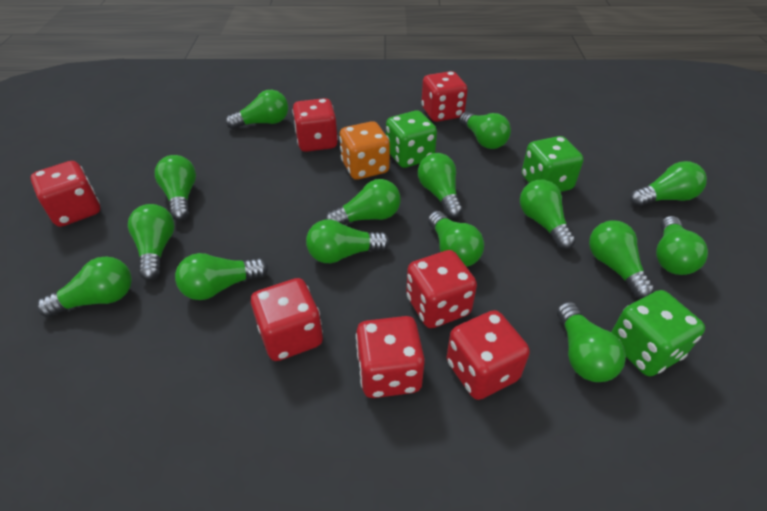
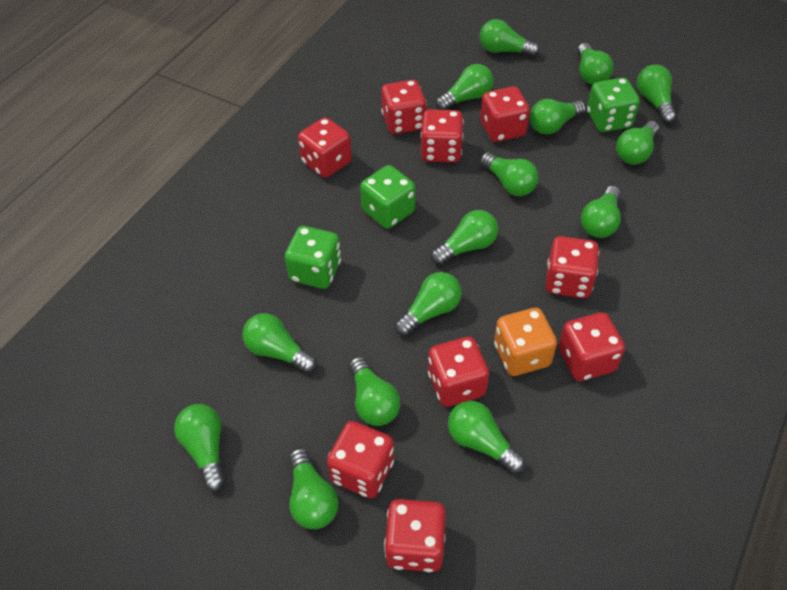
red dice: [31,161,100,227] [251,278,323,361] [292,98,338,152] [356,316,425,398] [406,250,477,328] [421,71,468,122] [446,310,530,400] = 7 -> [298,117,352,178] [327,421,394,498] [381,80,427,134] [384,499,446,572] [421,109,464,163] [428,337,489,407] [480,86,530,142] [546,236,599,298] [558,312,625,381] = 9

